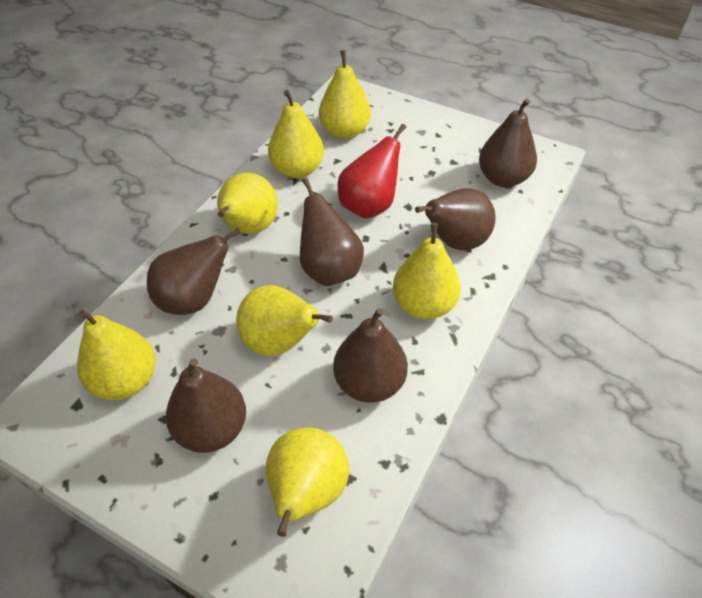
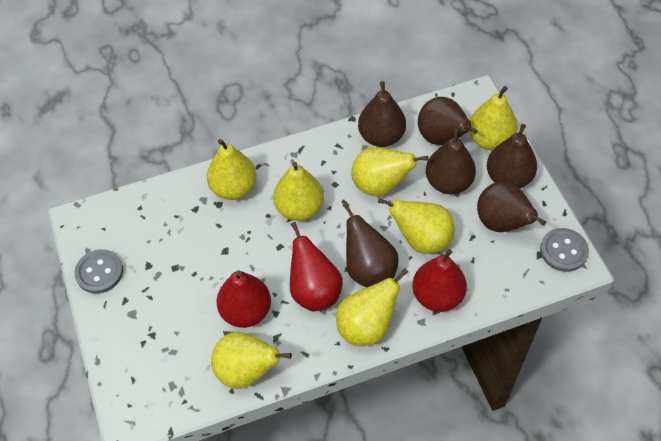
grey button: none = 0 -> [75,249,123,294] [540,228,589,272] = 2
red pear: [337,124,406,219] = 1 -> [217,270,271,328] [290,222,343,311] [412,249,467,312] = 3

